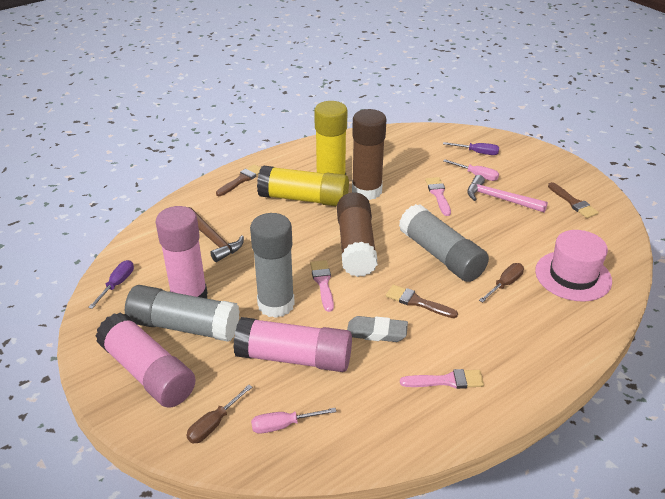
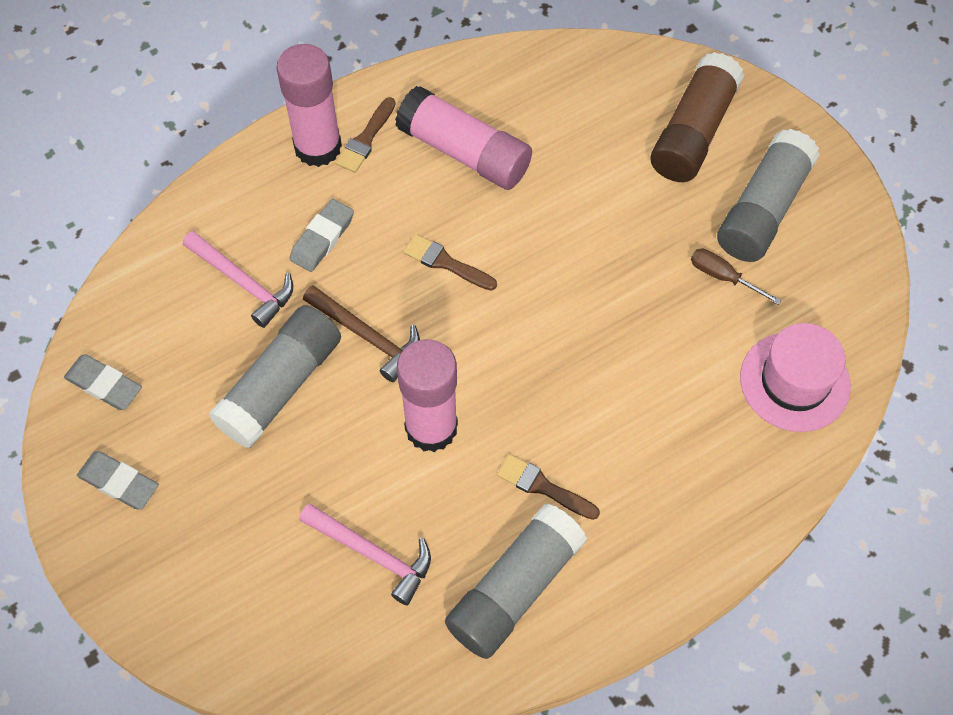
brown glue stick: [337,192,378,277] [352,109,387,200] = 2 -> [651,52,744,182] = 1
brown screwdriver: [186,385,252,443] [479,263,524,303] = 2 -> [691,249,781,305] = 1
grey eraser: [347,316,408,342] = 1 -> [64,354,142,410] [77,451,159,509] [289,199,354,272] = 3
pink brush: [310,260,334,312] [400,369,484,389] [425,177,451,216] = 3 -> none = 0
pink hammer: [467,175,548,213] = 1 -> [183,231,293,328] [299,503,431,605] = 2
pink screwdriver: [251,408,336,434] [443,159,499,181] = 2 -> none = 0
purple screwdriver: [88,260,134,309] [443,142,499,155] = 2 -> none = 0
yellow glue stick: [257,166,349,207] [314,101,347,175] = 2 -> none = 0

